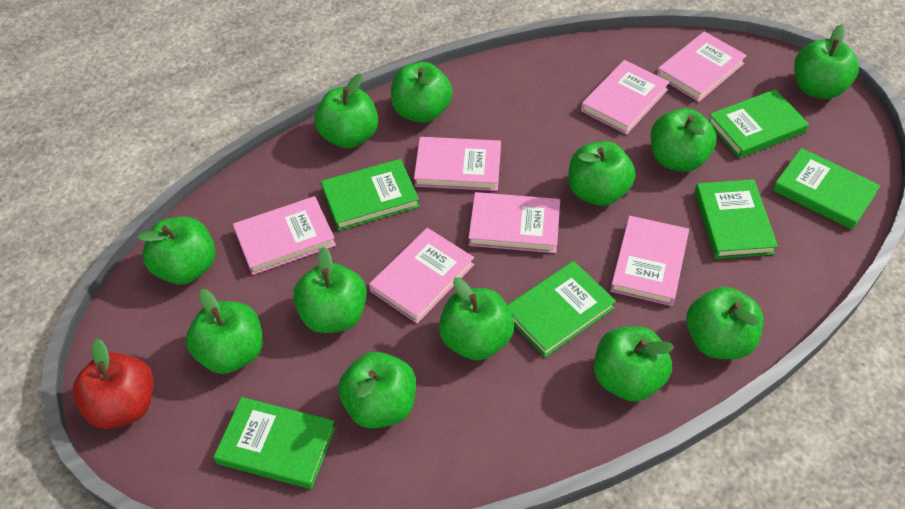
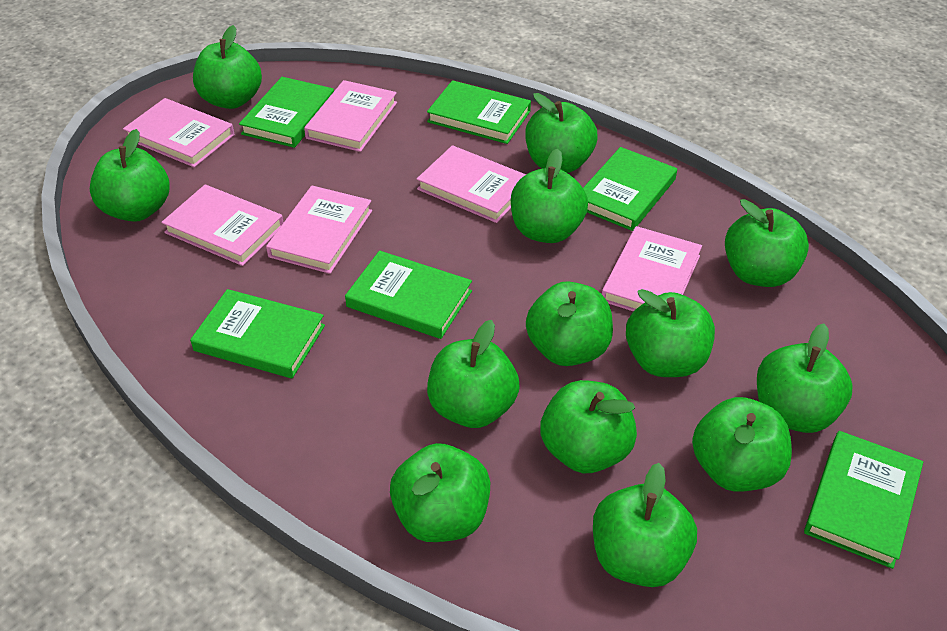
green apple: [138,217,215,284] [186,289,263,374] [293,247,367,333] [315,74,378,148] [338,352,416,429] [391,62,453,123] [439,277,514,360] [568,141,635,206] [594,326,674,402] [650,108,717,172] [686,287,764,359] [794,24,859,99] = 12 -> [90,129,169,222] [193,25,262,109] [390,443,490,542] [427,320,520,428] [511,149,588,243] [525,93,597,173] [526,281,613,366] [541,380,637,473] [593,463,697,587] [626,289,715,377] [692,397,792,492] [725,199,809,287] [757,324,853,433] = 13
pink book: [233,196,336,275] [369,228,474,323] [414,137,501,191] [469,192,560,253] [581,60,670,135] [610,216,689,306] [657,31,747,102] = 7 -> [123,98,235,167] [161,185,284,266] [266,186,372,274] [304,80,397,152] [417,145,526,223] [602,226,702,312] = 6
red apple: [73,338,154,429] = 1 -> none = 0

